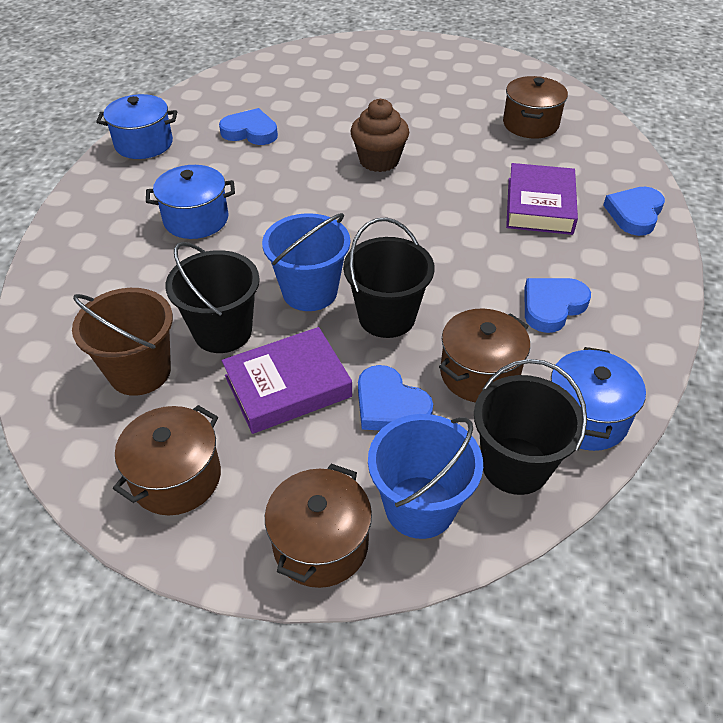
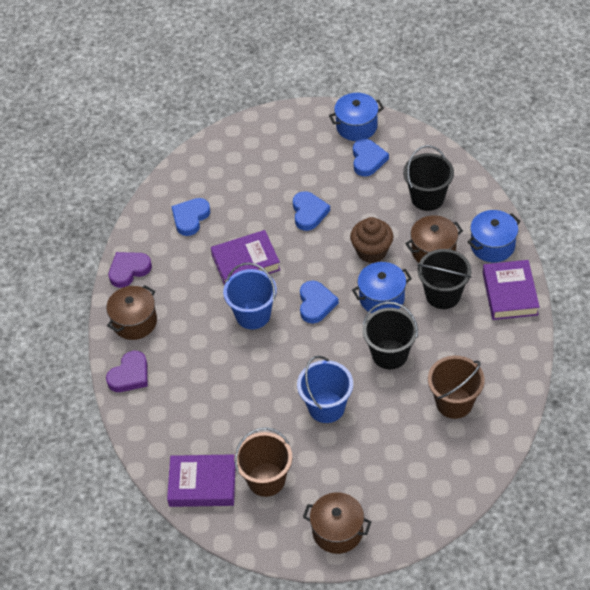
brown bucket: [72,288,173,396] = 1 -> [234,427,293,497] [428,356,485,419] = 2
brown pot: [113,405,221,515] [265,464,372,588] [439,309,530,403] [503,76,568,139] = 4 -> [107,285,157,340] [303,493,371,554] [405,215,463,263] = 3
purple book: [222,327,352,434] [506,163,578,235] = 2 -> [167,454,236,507] [211,230,281,285] [483,260,540,320] = 3
purple heart: none = 0 -> [106,351,148,392] [109,252,152,288] = 2

